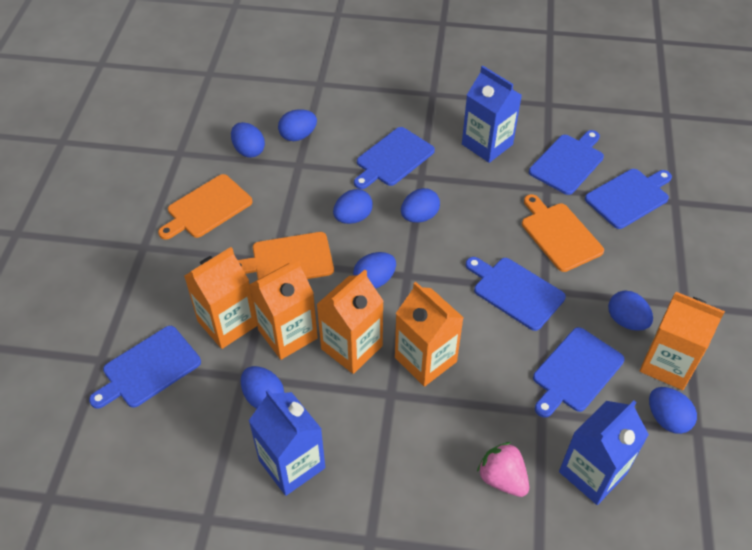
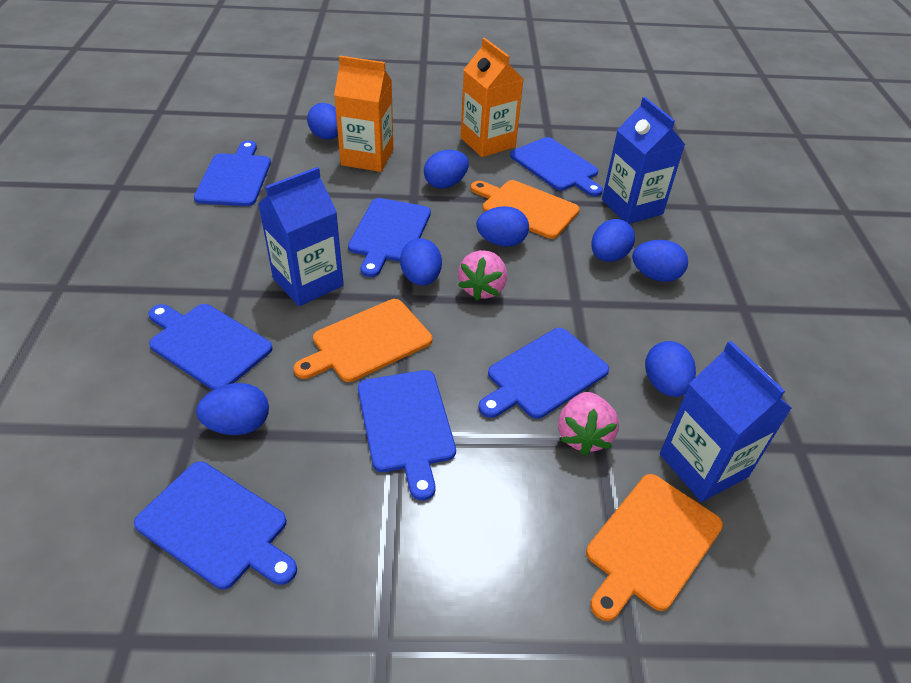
blue cutting board: [89,326,201,409] [354,127,435,189] [466,257,566,331] [529,130,604,195] [533,327,625,418] [585,169,672,229] = 6 -> [134,461,297,590] [148,304,273,390] [194,141,271,206] [348,198,431,277] [358,370,456,501] [479,328,609,419] [510,137,603,197] = 7
orange carton: [184,247,257,349] [249,259,318,360] [316,270,384,374] [395,282,464,387] [640,292,725,390] = 5 -> [334,56,393,172] [460,38,524,157] = 2
pink strawberry: [477,442,529,497] = 1 -> [458,250,507,301] [558,392,619,455] = 2

